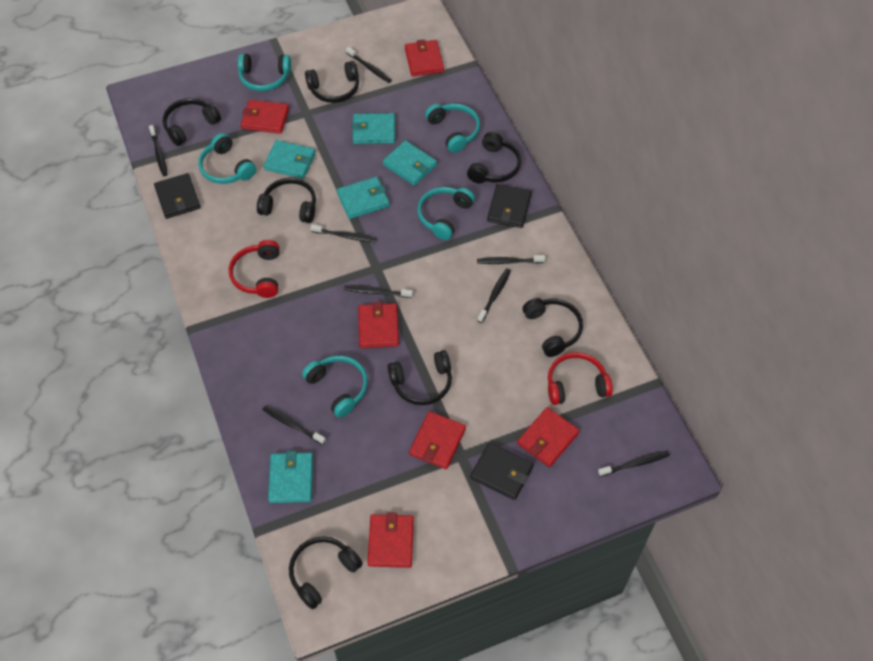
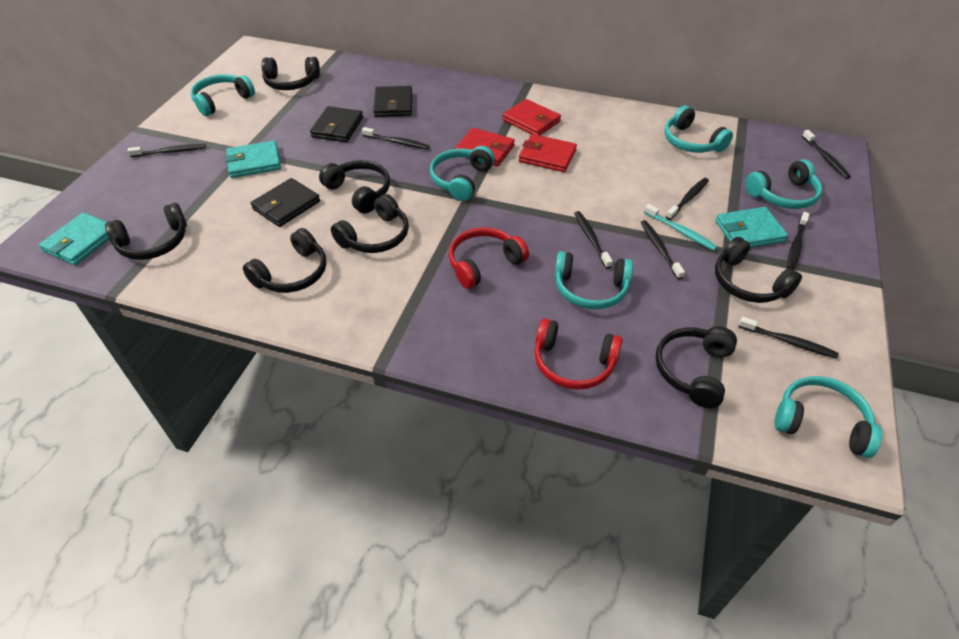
red wallet: [241,100,289,134] [358,302,399,348] [367,512,414,568] [405,39,444,77] [409,411,466,469] [517,407,579,467] = 6 -> [455,128,515,166] [502,99,561,135] [519,134,577,172] = 3
turquoise headphones: [198,133,256,184] [238,53,291,91] [302,356,368,418] [417,187,475,240] [425,104,480,153] = 5 -> [191,74,255,116] [430,146,495,201] [554,251,633,309] [664,106,733,153] [745,159,822,209] [774,376,882,458] = 6
turquoise toothbrush: none = 0 -> [644,204,717,251] = 1
turquoise wallet: [264,140,316,179] [268,451,313,503] [337,177,390,219] [352,113,395,144] [383,140,437,186] = 5 -> [39,213,109,265] [225,140,281,178] [715,207,788,248] = 3

